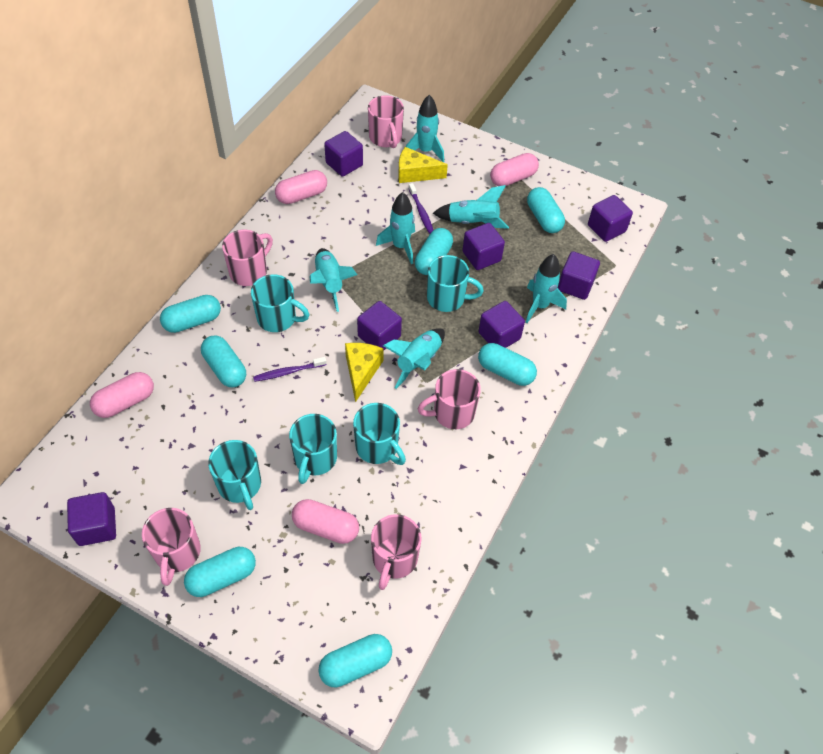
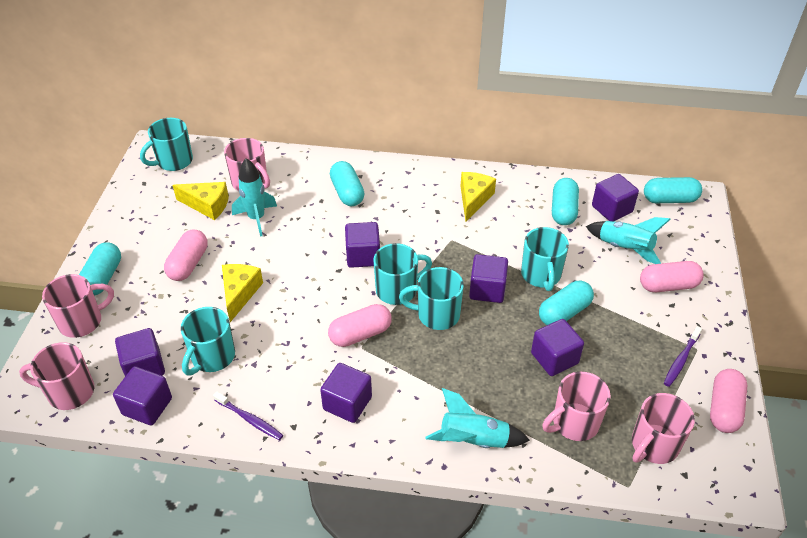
turquoise capsule: [160,295,221,333] [184,547,256,597] [201,335,246,387] [319,634,392,688] [415,228,453,275] [478,343,537,386] [527,187,565,233] = 7 -> [79,243,121,295] [330,161,365,206] [539,281,594,325] [552,178,579,225] [644,177,702,203] = 5
turquoise rocket: [309,248,357,312] [376,192,415,264] [383,328,445,389] [406,95,444,162] [433,185,509,229] [526,254,567,323] = 6 -> [232,158,277,237] [425,388,530,448] [586,217,671,264] = 3
yellow cheese: [345,343,384,402] [398,147,448,183] = 2 -> [173,182,229,220] [222,264,263,322] [460,172,496,221] = 3

